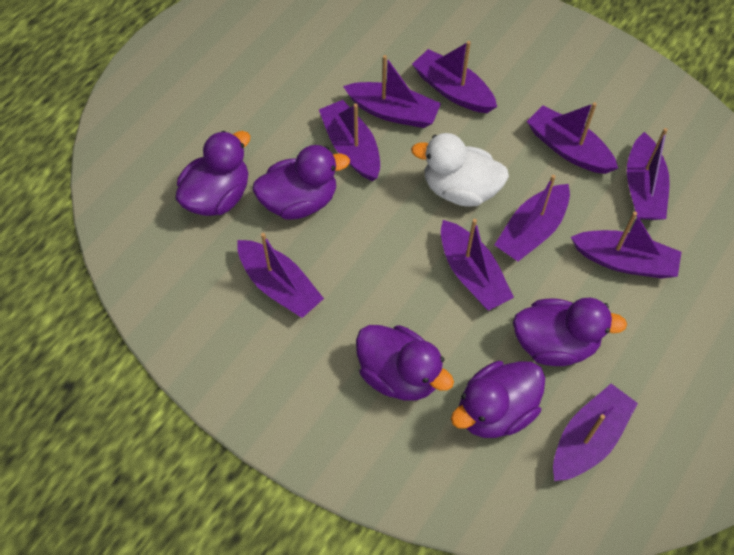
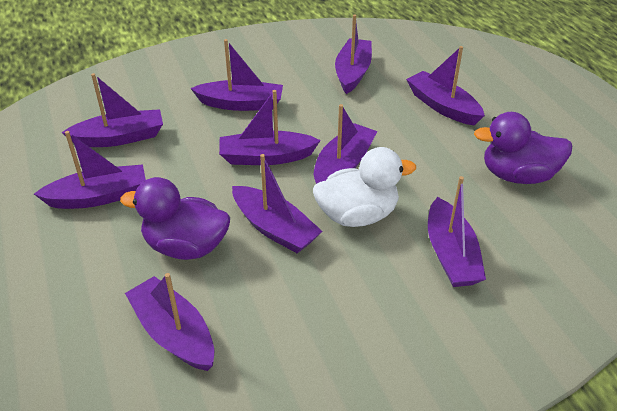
purple duck: [176,131,250,216] [252,145,350,219] [356,325,454,401] [451,361,545,438] [513,298,627,366] = 5 -> [120,177,230,260] [474,112,572,184] = 2

